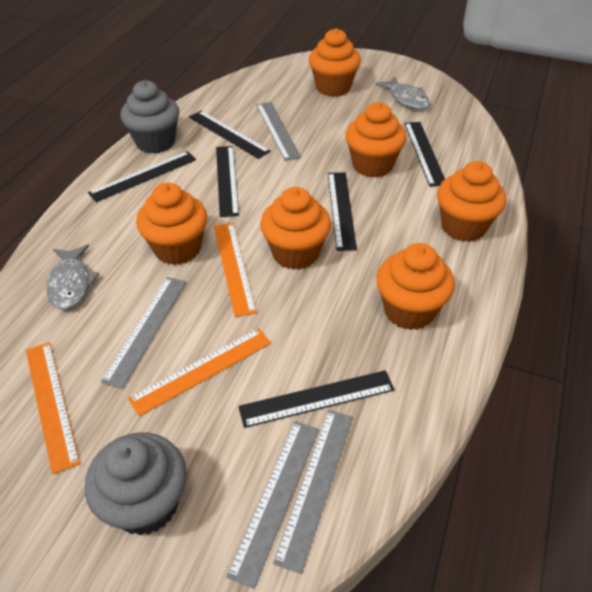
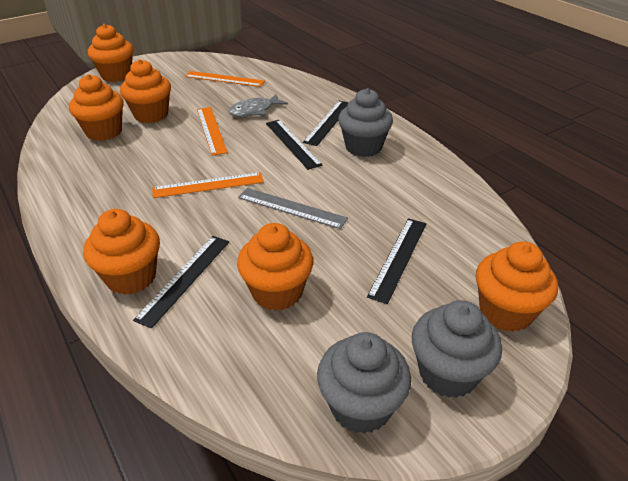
black ruler: [88,151,196,202] [189,111,271,159] [216,146,239,217] [238,370,395,428] [328,172,357,251] [404,122,445,187] = 6 -> [133,236,229,328] [266,120,322,170] [303,101,349,146] [367,218,426,304] = 4
grey cupcake: [85,432,187,535] [121,80,179,154] = 2 -> [317,332,411,434] [338,88,393,157] [412,300,502,398] = 3
grey fish: [46,244,99,310] [375,76,430,110] = 2 -> [228,94,288,117] = 1
grey ruler: [101,277,186,389] [226,421,319,589] [256,102,301,161] [273,410,353,574] = 4 -> [238,188,348,229] = 1

